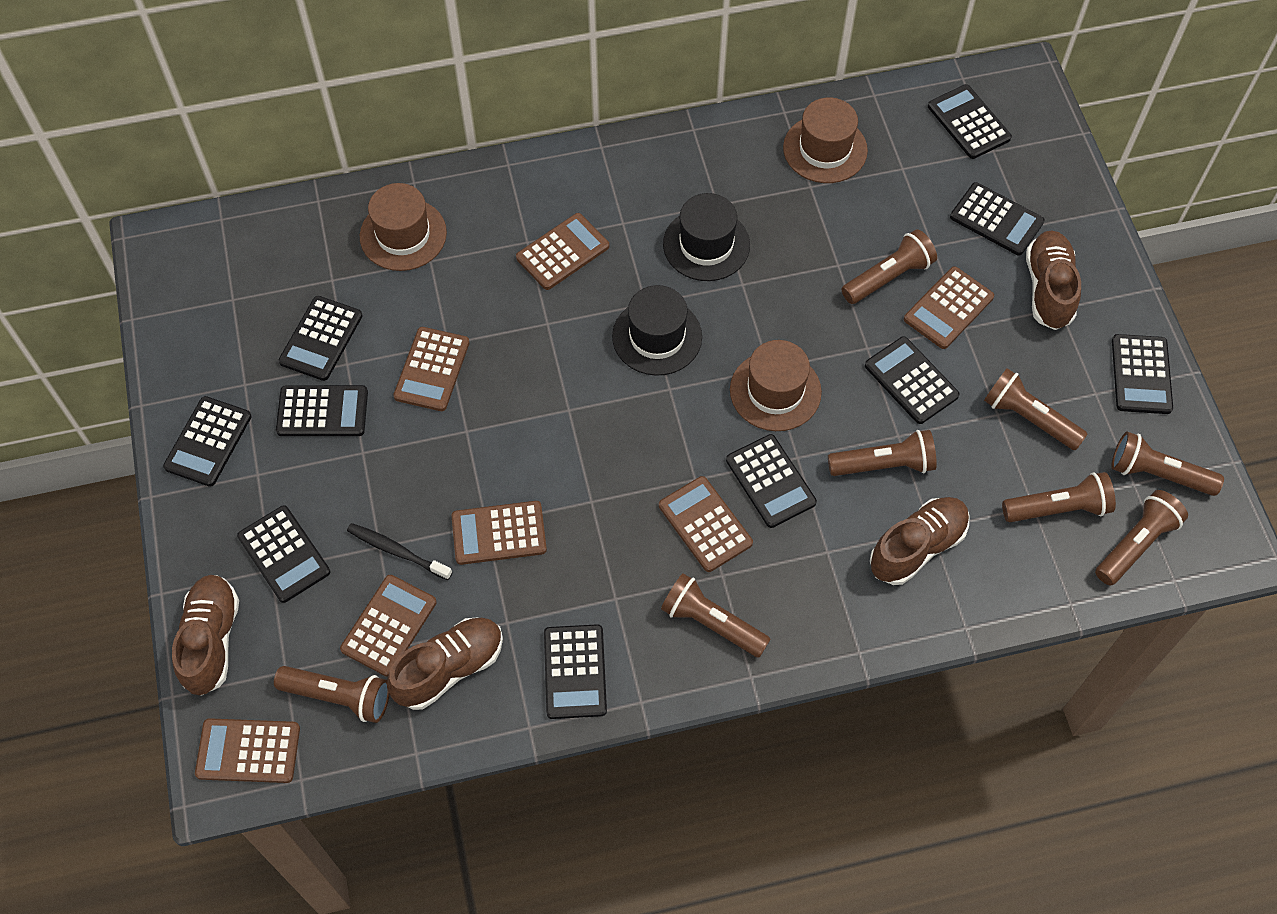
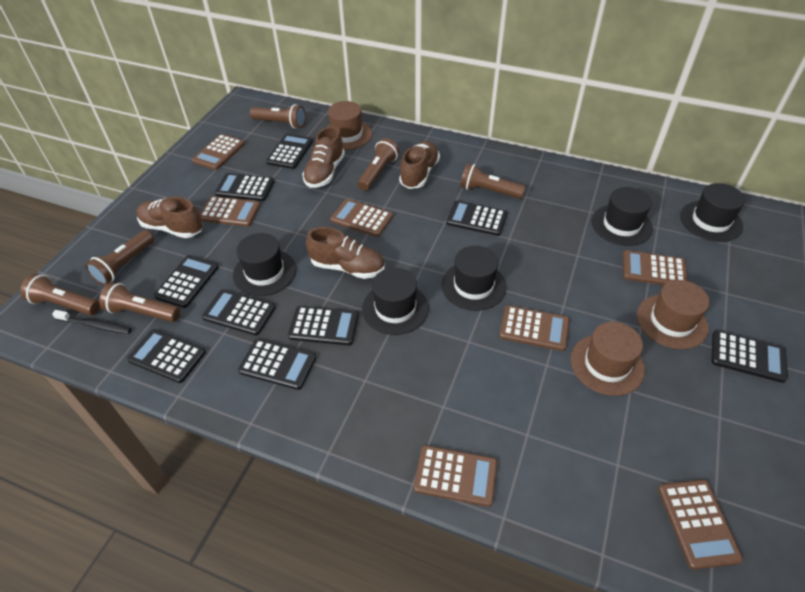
black calculator: [163,396,252,487] [237,505,330,603] [276,385,368,436] [279,296,363,381] [544,624,607,719] [726,434,817,528] [865,336,959,424] [928,84,1012,159] [950,182,1045,255] [1112,334,1173,414] = 10 -> [127,329,206,383] [154,255,219,308] [202,289,276,335] [215,173,274,201] [238,338,316,390] [266,134,313,169] [288,306,359,345] [446,200,508,236] [711,330,788,383] = 9
black hat: [612,285,702,376] [663,193,750,281] = 2 -> [233,233,296,296] [362,268,429,335] [441,246,506,311] [592,187,653,246] [680,183,745,242] = 5
brown flashlight: [274,666,390,723] [661,573,771,658] [828,430,937,476] [841,229,937,304] [984,368,1087,450] [1002,472,1116,522] [1095,490,1188,586] [1111,432,1224,496] = 8 -> [20,274,100,315] [85,230,154,285] [99,282,180,322] [250,104,306,128] [358,138,399,191] [460,163,525,199] = 6

